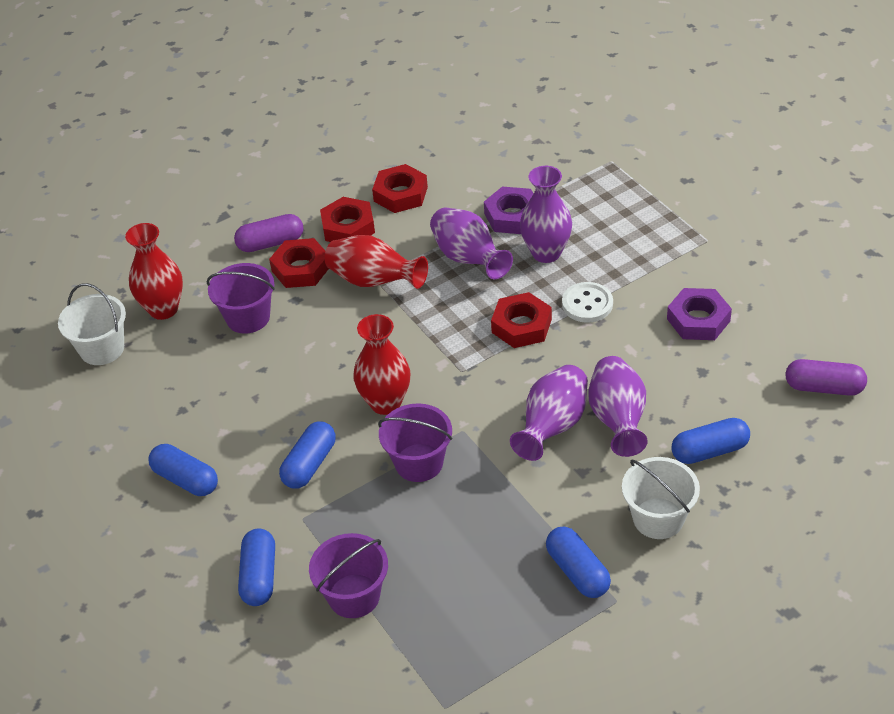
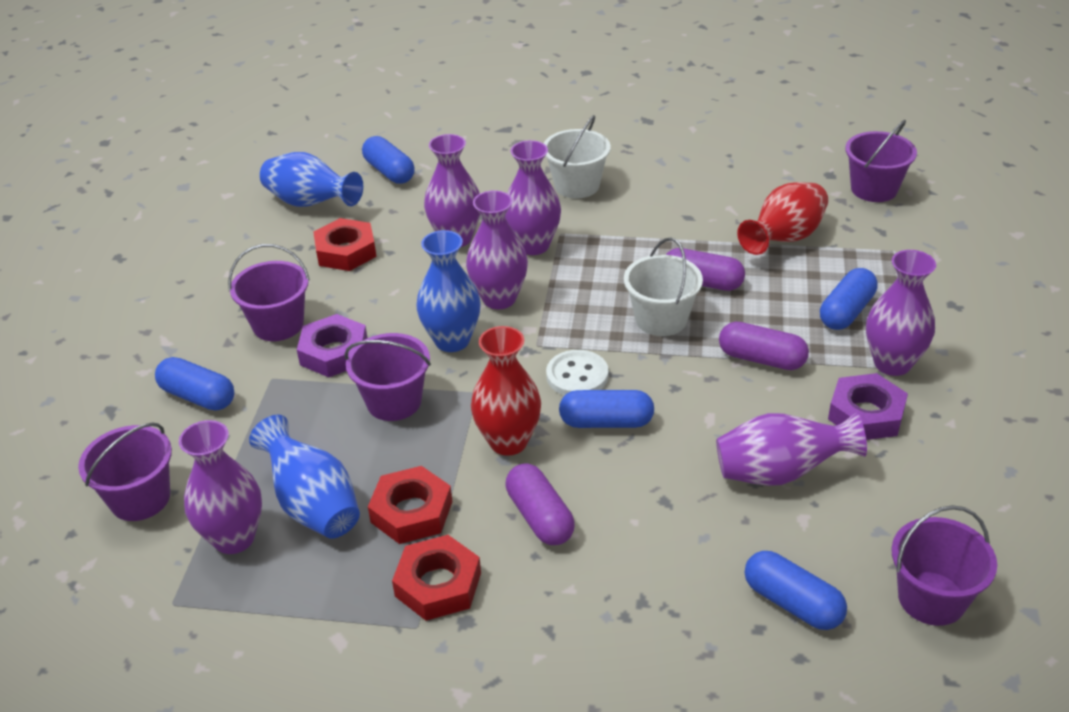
blue vase: none = 0 -> [249,415,360,539] [260,152,363,207] [416,230,481,352] = 3
purple bucket: [207,263,275,334] [309,533,388,618] [378,403,452,482] = 3 -> [78,422,172,521] [228,244,310,341] [344,333,431,421] [845,120,917,202] [891,505,997,626] = 5
purple capsule: [234,214,304,252] [785,359,867,396] = 2 -> [506,464,575,545] [666,248,745,291] [719,322,809,370] = 3
purple vase: [430,208,513,279] [510,365,588,461] [520,166,572,263] [588,356,648,457] = 4 -> [179,420,262,554] [424,134,480,247] [466,190,528,309] [505,140,561,255] [716,412,867,486] [866,250,936,376] = 6
red nut: [269,238,329,288] [320,197,375,242] [372,164,428,213] [491,292,552,348] = 4 -> [313,218,377,271] [368,466,452,544] [392,535,481,621] = 3
red vase: [125,223,183,320] [325,235,428,289] [353,314,410,415] = 3 -> [471,326,541,456] [737,182,828,255] = 2

